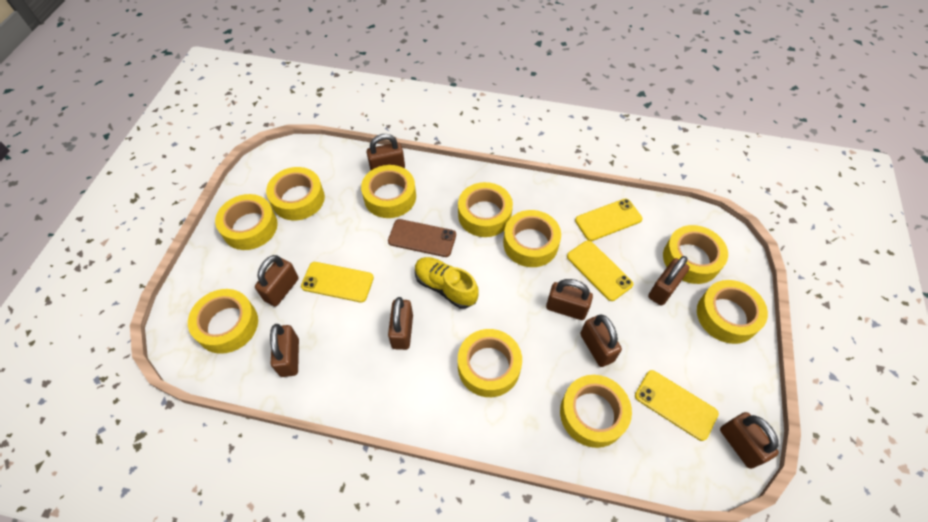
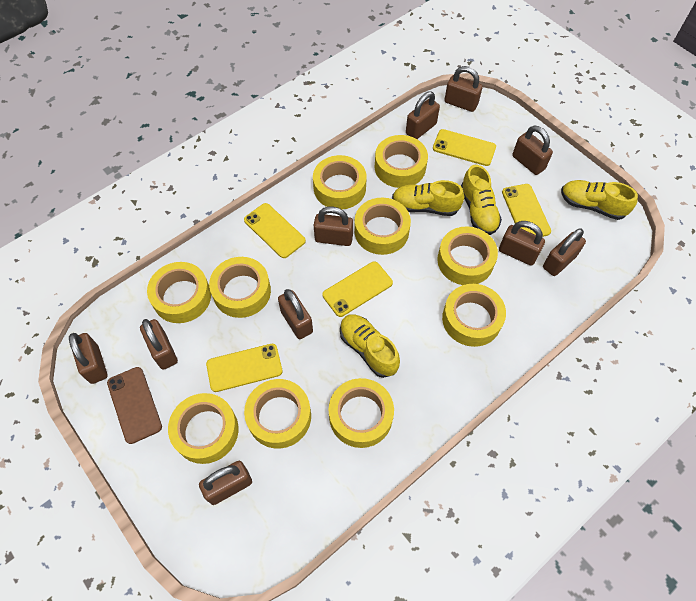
brown padlock: [255,255,299,307] [270,324,299,377] [367,134,405,170] [388,297,413,350] [546,279,593,320] [580,314,622,367] [648,256,690,306] [720,412,779,469] = 8 -> [69,333,108,384] [140,319,178,370] [199,461,252,505] [278,289,313,339] [314,207,353,246] [406,91,440,139] [444,66,482,112] [499,221,545,265] [512,126,553,175] [543,228,586,276] = 10
yellow phone: [301,262,374,302] [567,240,633,301] [575,198,642,241] [635,370,719,441] = 4 -> [206,344,283,392] [244,203,306,258] [322,261,393,317] [433,129,496,166] [502,184,551,237] = 5
yellow shoe: [415,257,479,309] = 1 -> [340,314,400,378] [392,180,464,216] [461,165,502,235] [561,180,638,220] = 4

